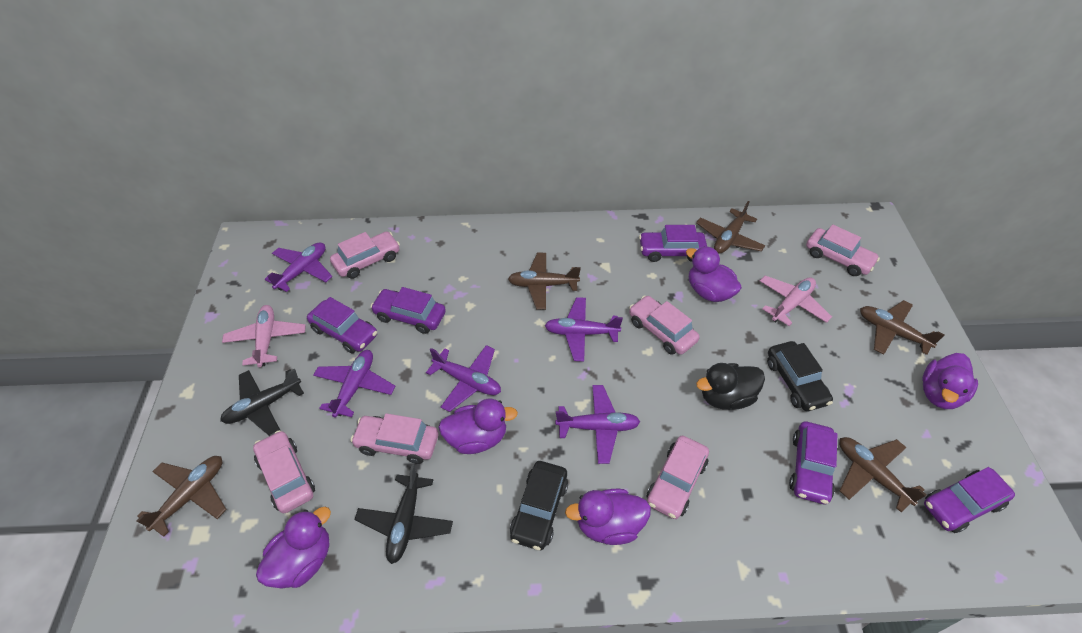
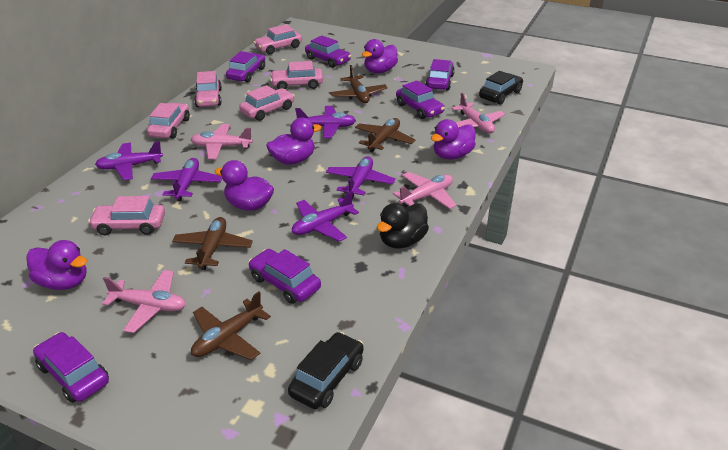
black plane: [220,369,304,436] [354,464,453,564] = 2 -> none = 0
brown plane: [136,456,227,537] [508,253,581,309] [696,201,765,254] [839,437,926,512] [860,300,945,355] = 5 -> [172,217,253,270] [191,292,271,360] [330,65,388,103] [355,118,416,153] = 4
pink plane: [222,305,306,367] [760,276,832,326] = 2 -> [102,270,186,333] [190,124,253,159] [393,172,457,209] [451,93,505,134] = 4
purple car: [307,297,377,353] [370,287,446,334] [639,225,707,262] [789,422,837,504] [924,467,1015,533] = 5 -> [33,332,109,403] [226,51,265,83] [248,249,321,304] [305,36,351,68] [396,80,445,119] [425,59,455,91] = 6

